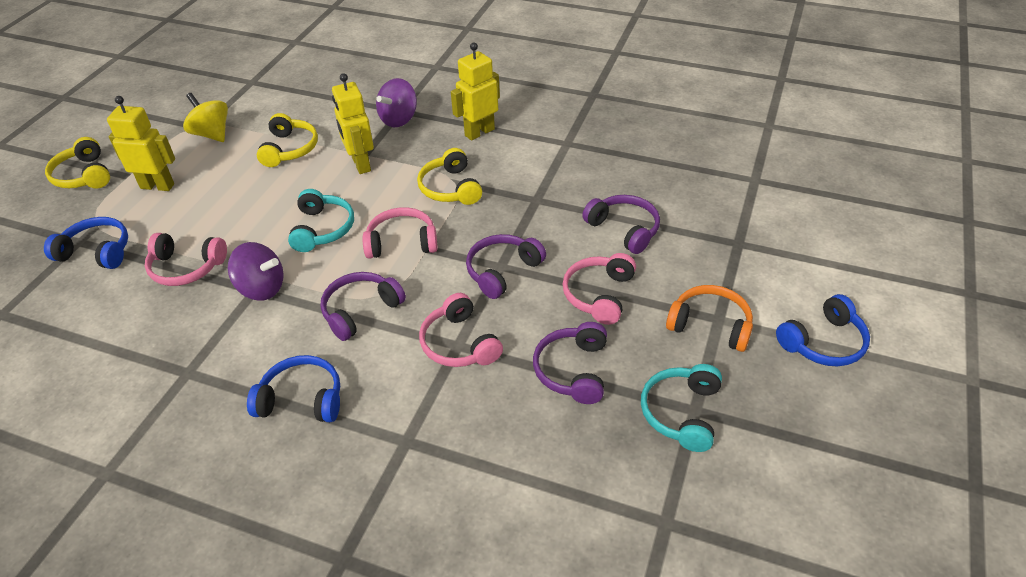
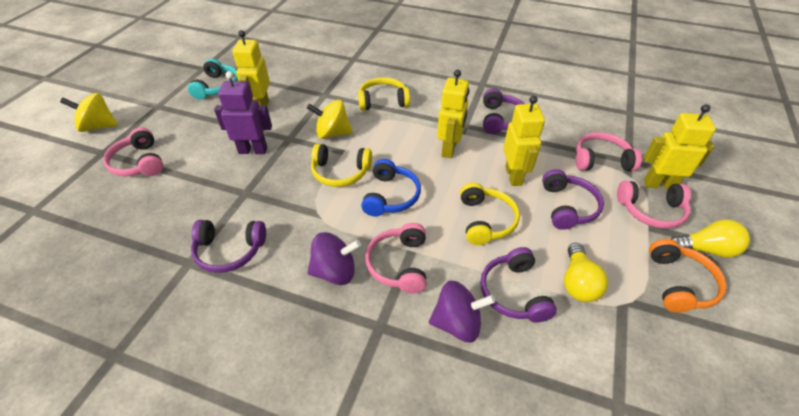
blue headphones: [44,217,128,269] [247,355,340,422] [776,294,870,367] = 3 -> [361,159,421,216] = 1
purple robot: none = 0 -> [214,71,272,154] = 1
turquoise headphones: [288,189,354,252] [641,364,722,452] = 2 -> [188,59,238,100] = 1
yellow light bulb: none = 0 -> [564,243,608,302] [671,219,750,258] = 2
yellow robot: [107,96,175,191] [332,73,374,174] [451,42,500,141] = 3 -> [233,30,270,106] [437,70,469,158] [503,96,545,186] [644,104,716,189] = 4
yellow spinning top: [183,93,228,142] = 1 -> [60,93,118,132] [307,100,353,139] = 2

